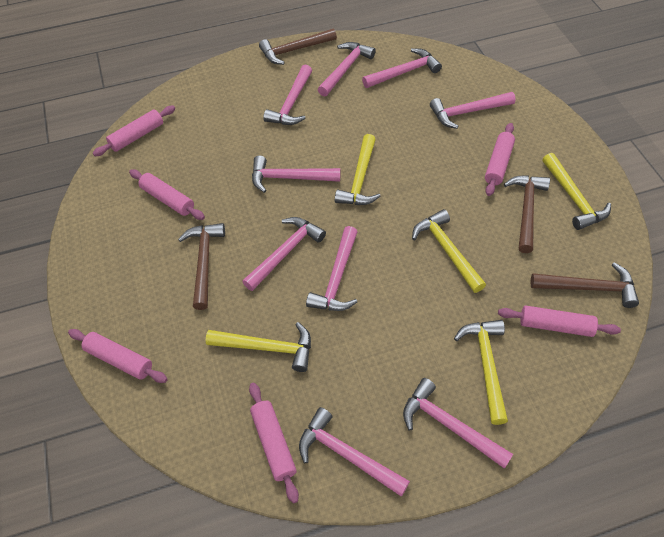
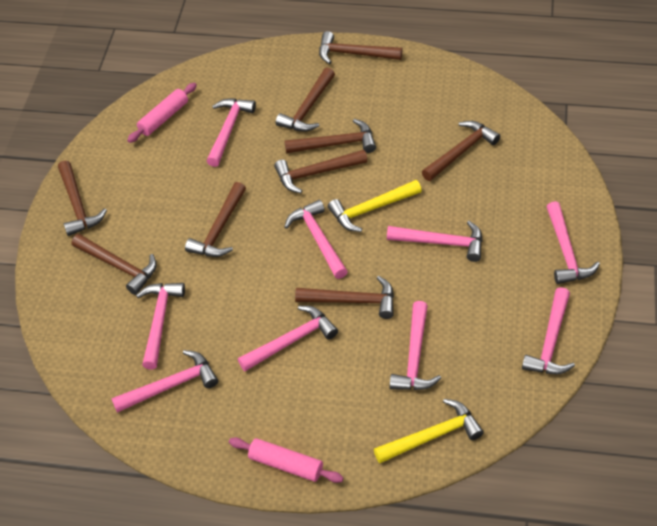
brown hammer: [178,223,225,310] [259,28,337,65] [504,175,550,253] [530,263,639,308] = 4 -> [58,161,107,236] [72,234,157,295] [185,182,246,257] [274,150,367,193] [276,67,335,132] [285,119,376,154] [295,276,394,319] [319,31,402,64] [422,121,501,181] = 9
pink rolling pin: [68,329,168,383] [93,106,175,156] [129,169,205,220] [249,383,299,503] [485,123,515,196] [498,305,621,337] = 6 -> [127,83,197,143] [229,437,344,483] = 2
yellow hammer: [206,322,311,372] [335,134,381,205] [412,209,486,293] [454,320,508,425] [542,153,611,230] = 5 -> [328,180,422,232] [374,399,484,463] = 2

